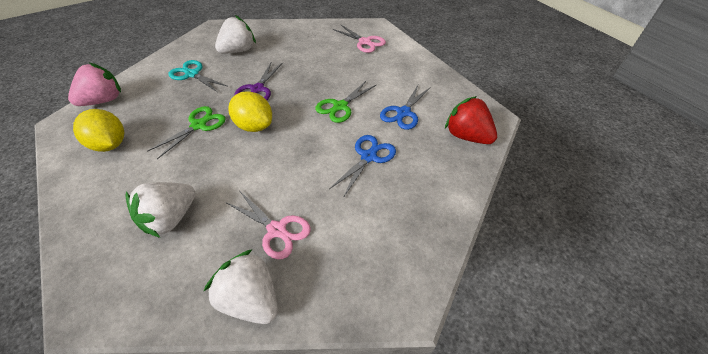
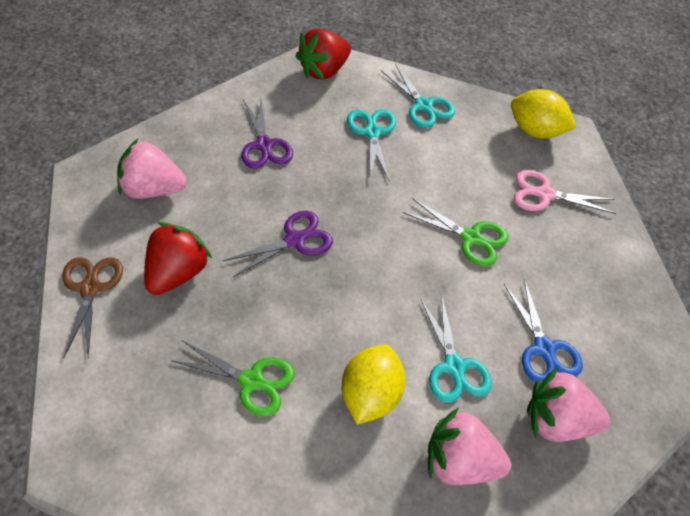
blue scissors: [329,135,396,198] [380,85,431,130] = 2 -> [504,279,583,382] = 1
brown scissors: none = 0 -> [62,257,123,358] = 1
pink scissors: [227,192,311,259] [333,24,386,53] = 2 -> [514,170,616,214] = 1
pink strawberry: [68,62,121,106] = 1 -> [117,139,187,199] [428,407,511,485] [527,368,610,442] = 3
purple scissors: [234,63,283,100] = 1 -> [223,211,333,278] [241,99,293,169] = 2
red strawberry: [445,96,497,144] = 1 -> [144,222,212,295] [296,28,351,80] = 2
turquoise scissors: [168,60,227,92] = 1 -> [347,109,396,182] [381,64,455,128] [421,294,492,403] = 3
white strawberry: [125,182,196,238] [204,249,278,324] [215,15,256,53] = 3 -> none = 0

